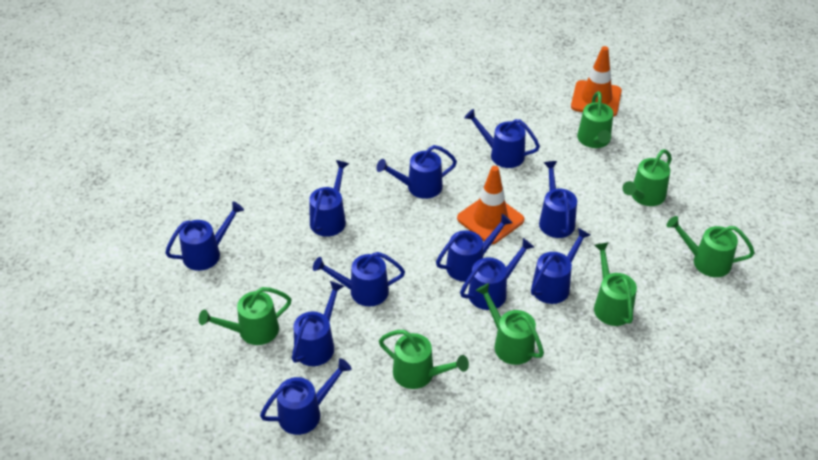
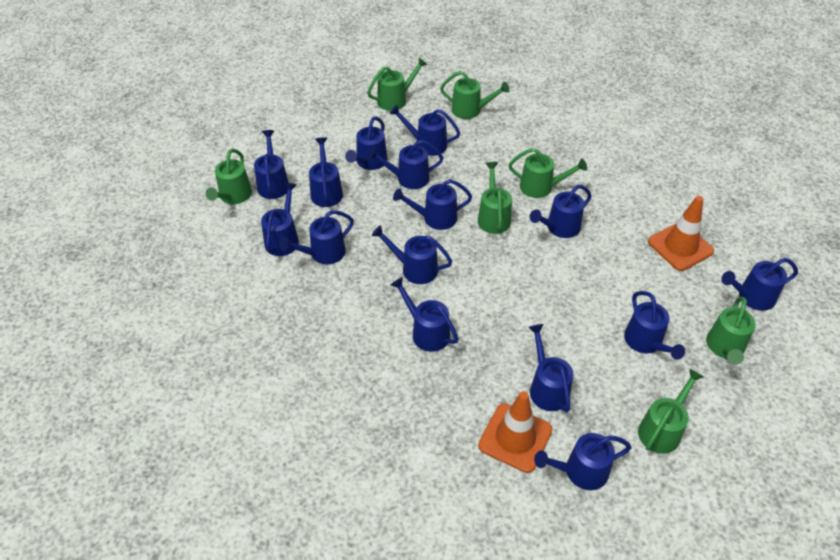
blue watering can: [165,201,244,271] [260,358,352,435] [292,281,344,366] [309,160,349,237] [313,252,405,306] [376,145,457,199] [436,214,512,282] [460,238,534,310] [464,109,540,168] [531,228,590,304] [539,161,577,238] = 11 -> [254,130,289,199] [261,182,299,256] [279,210,354,264] [309,137,343,207] [345,117,387,170] [367,140,443,189] [372,225,452,284] [390,105,460,156] [391,277,459,352] [393,179,472,230] [528,324,573,412] [530,185,592,238] [534,433,632,490] [624,291,685,360] [721,258,798,311] = 15

